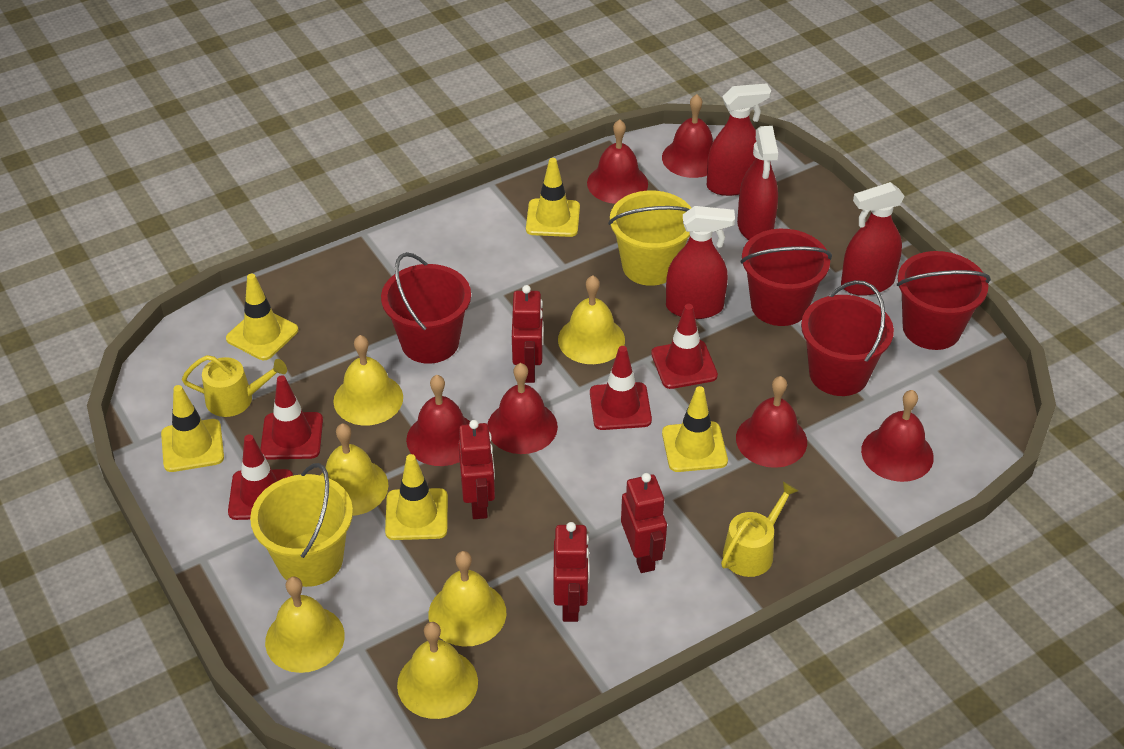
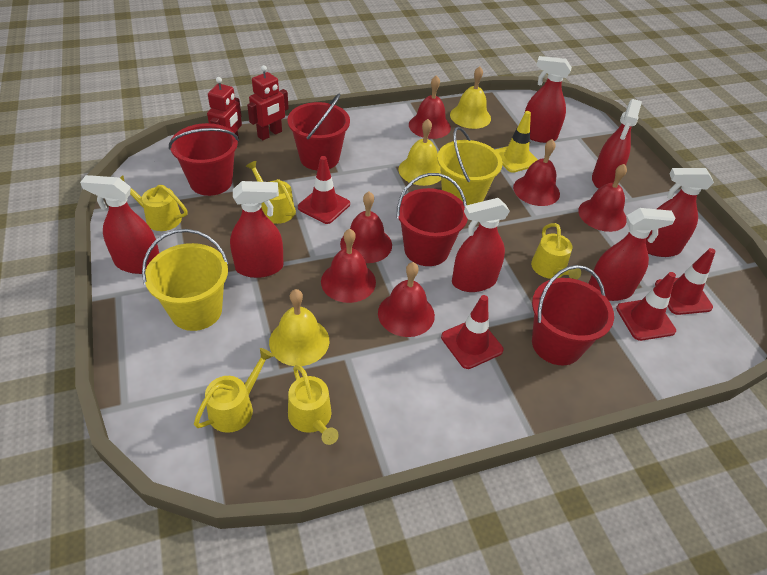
red robot: [458,420,495,519] [512,285,544,383] [554,522,589,622] [621,473,667,573] = 4 -> [207,77,242,142] [247,65,289,140] = 2
red spray bottle: [666,206,735,319] [707,84,771,196] [737,126,778,240] [841,182,905,296] = 4 -> [80,175,159,274] [230,181,284,278] [452,198,510,292] [525,56,572,143] [588,208,676,301] [592,99,642,189] [646,168,714,257] = 7
yellow bell: [265,577,345,673] [320,423,388,516] [333,335,403,425] [397,622,478,719] [429,551,506,647] [558,275,625,364] = 6 -> [269,289,329,366] [398,119,441,186] [450,66,491,129] = 3
yellow traffic cone: [161,385,224,472] [226,274,298,360] [385,454,448,540] [526,158,580,237] [662,386,728,472] = 5 -> [495,111,538,173] = 1
yellow watering can: [182,355,287,417] [721,481,798,577] = 2 -> [120,175,187,231] [194,348,274,433] [246,161,296,224] [288,365,339,445] [531,223,581,279] = 5

